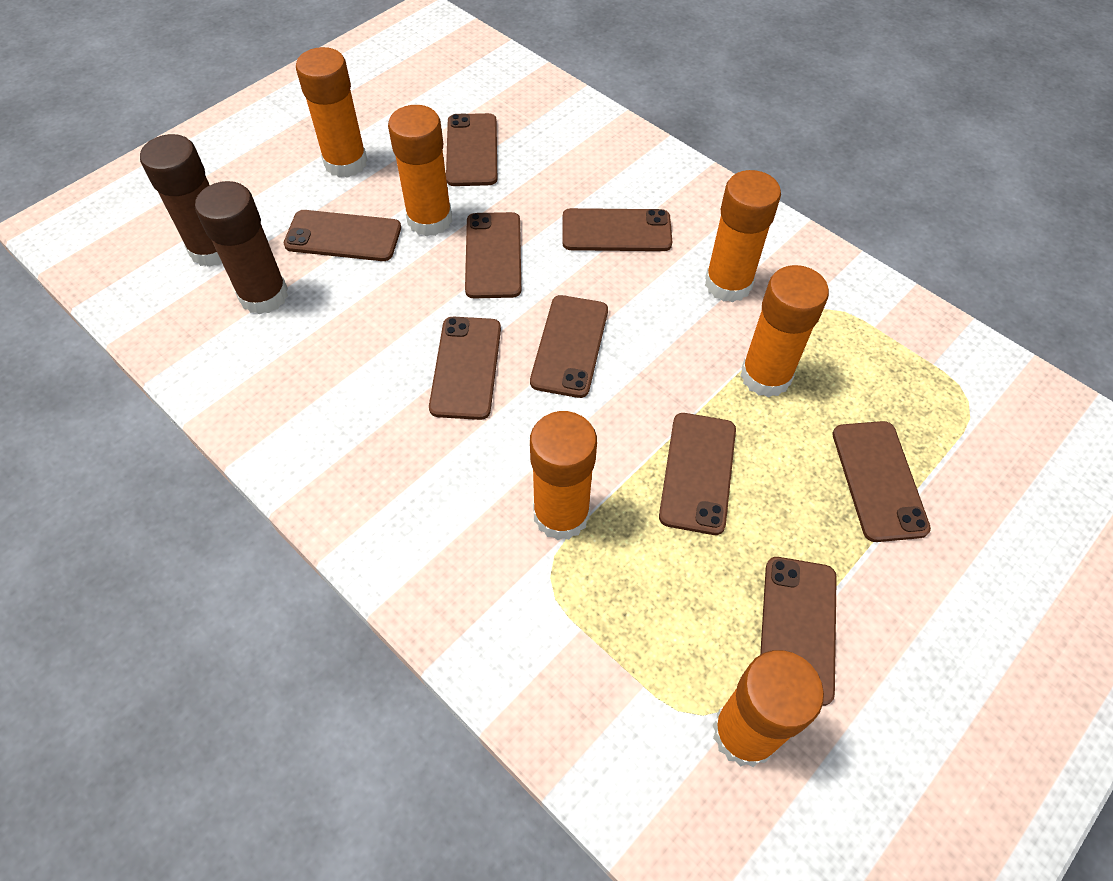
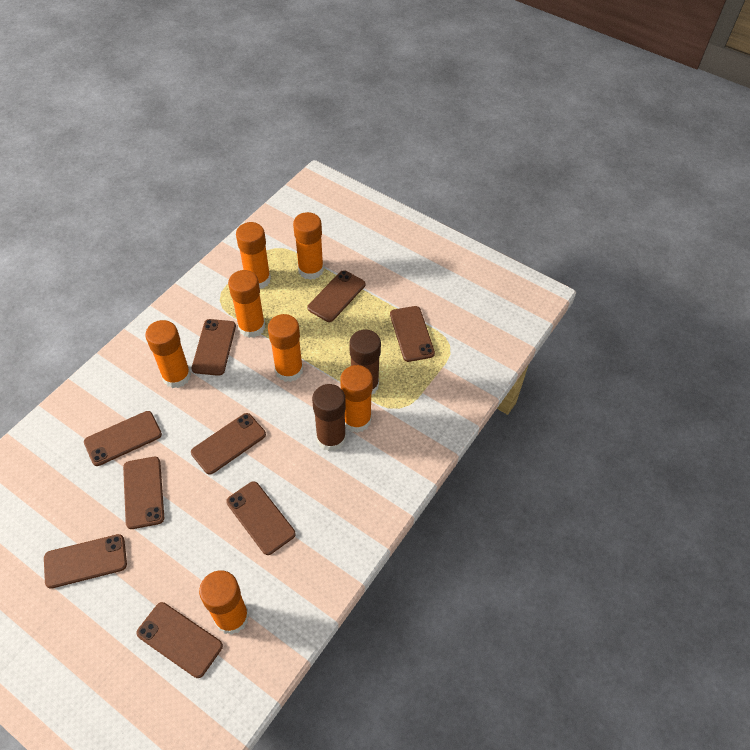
orange glue stick: [296,47,367,178] [388,105,452,236] [530,411,597,540] [705,170,781,302] [713,650,824,767] [740,265,829,398] = 6 -> [145,320,191,388] [199,570,249,635] [228,270,265,338] [236,222,271,289] [268,314,303,382] [293,212,324,280] [340,365,373,433] = 7

